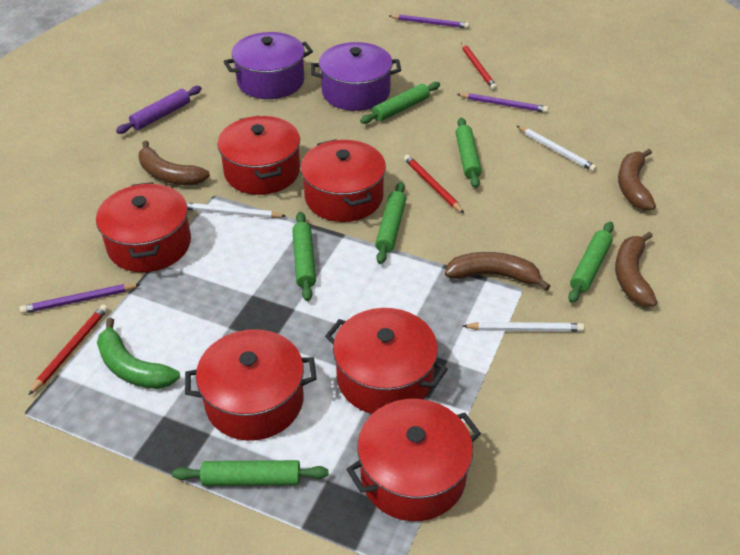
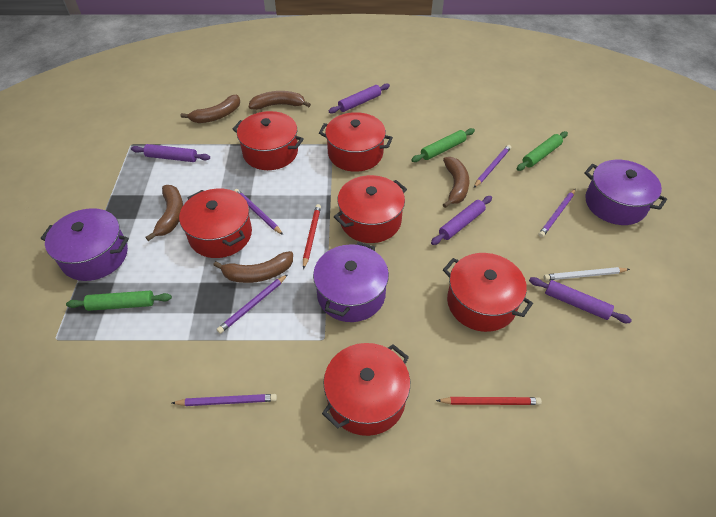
brown banana: [138,140,210,185] [445,252,550,291] [615,232,657,307] [618,149,656,210] = 4 -> [145,185,183,241] [181,94,240,123] [213,251,293,283] [249,91,311,110] [443,157,470,208] = 5
green banana: [97,318,180,389] = 1 -> none = 0
green rolling pin: [172,460,329,486] [292,212,316,301] [360,82,440,124] [375,182,406,264] [456,118,482,188] [568,222,614,303] = 6 -> [66,291,172,311] [411,128,475,162] [517,131,568,171] = 3
purple pencil: [20,284,141,314] [389,14,469,29] [457,93,548,113] = 3 -> [172,394,277,406] [217,274,288,334] [234,189,283,235] [474,145,511,188] [539,189,576,238] = 5
purple pot: [224,32,313,99] [311,42,401,111] = 2 -> [41,208,129,281] [313,242,389,322] [584,160,667,225] = 3
purple rolling pin: [116,86,202,134] = 1 -> [131,144,210,162] [329,83,390,114] [431,196,492,245] [529,277,632,323] = 4
red pencil: [29,305,108,395] [404,155,464,213] [461,42,497,90] = 3 -> [303,204,321,269] [436,397,542,405] = 2
white pencil: [186,202,285,218] [463,322,584,332] [517,126,597,172] = 3 -> [544,267,630,281] = 1

